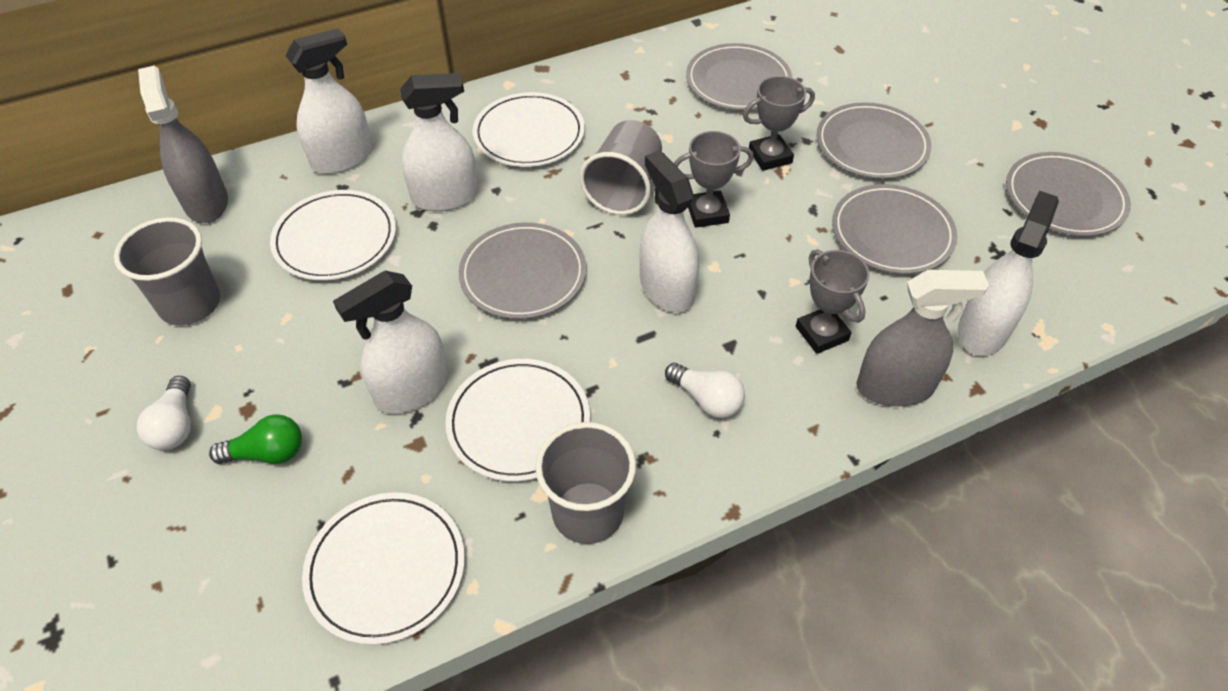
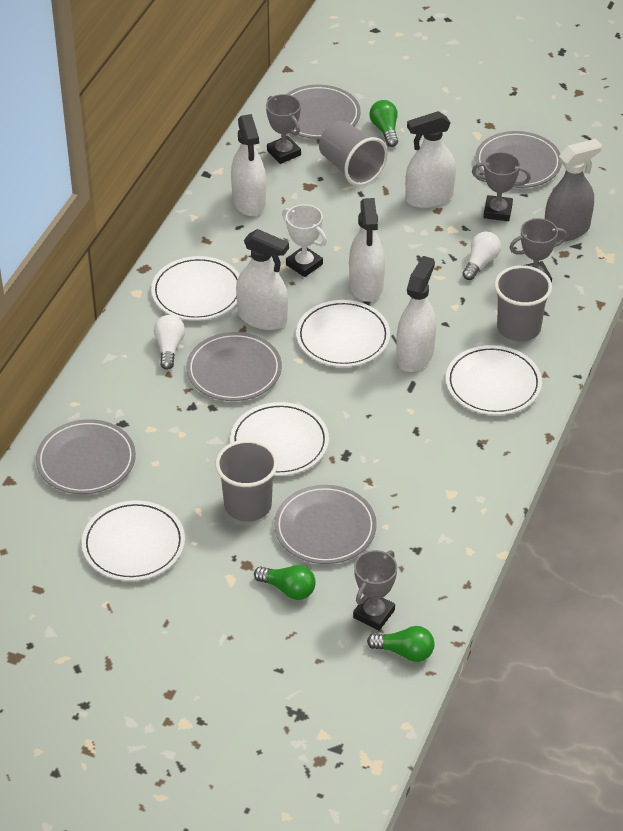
green light bulb: [209,414,302,464] = 1 -> [254,565,316,600] [367,626,435,662] [369,100,398,147] = 3
grey spray bottle: [138,66,228,223] [857,270,989,407] = 2 -> [545,139,602,241] = 1
grey trophy: [674,131,754,228] [743,76,815,171] [796,249,870,354] = 3 -> [266,94,301,164] [353,550,397,631] [472,152,531,221] [509,218,567,283] = 4
white plate: [270,190,396,280] [302,492,465,645] [446,359,590,482] [473,92,585,167] = 4 -> [82,500,185,581] [151,256,240,321] [230,402,329,476] [296,300,390,367] [446,345,542,415] = 5
white trophy: none = 0 -> [282,204,327,277] = 1

